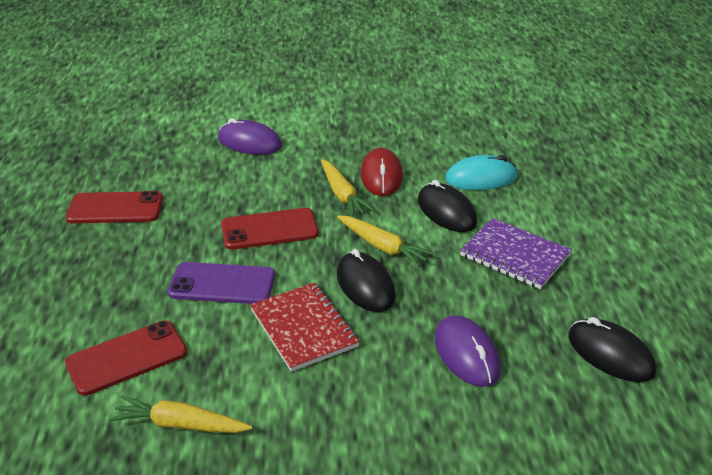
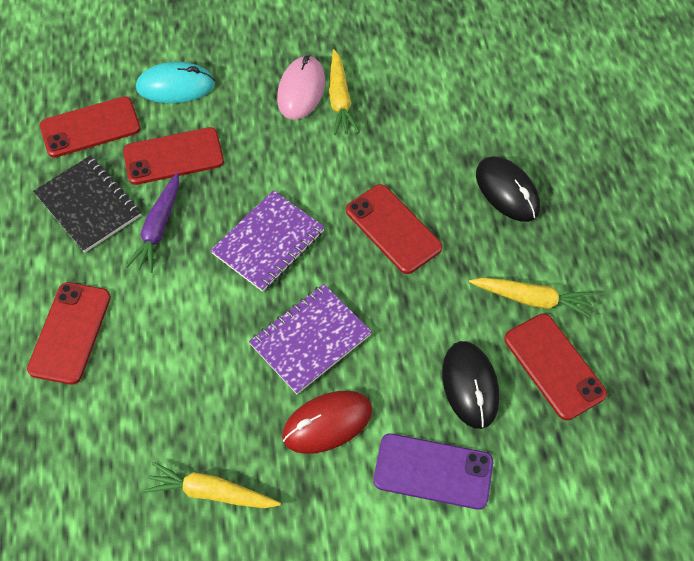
black mouse: [337,249,396,312] [418,180,477,232] [568,317,656,382] = 3 -> [442,341,499,429] [476,156,540,222] = 2
black notebook: none = 0 -> [33,156,141,253] = 1
pink mouse: none = 0 -> [277,55,325,120] = 1
purple carrot: none = 0 -> [125,173,179,273] = 1
purple mouse: [218,118,282,155] [435,315,501,387] = 2 -> none = 0
purple notebook: [460,218,572,289] = 1 -> [210,190,325,292] [249,284,372,394] = 2
red notebook: [250,283,360,372] = 1 -> none = 0
red phone: [65,321,187,396] [66,191,163,223] [221,208,319,250] = 3 -> [27,282,111,385] [40,96,141,158] [123,127,224,185] [346,184,443,274] [504,313,607,420] = 5

